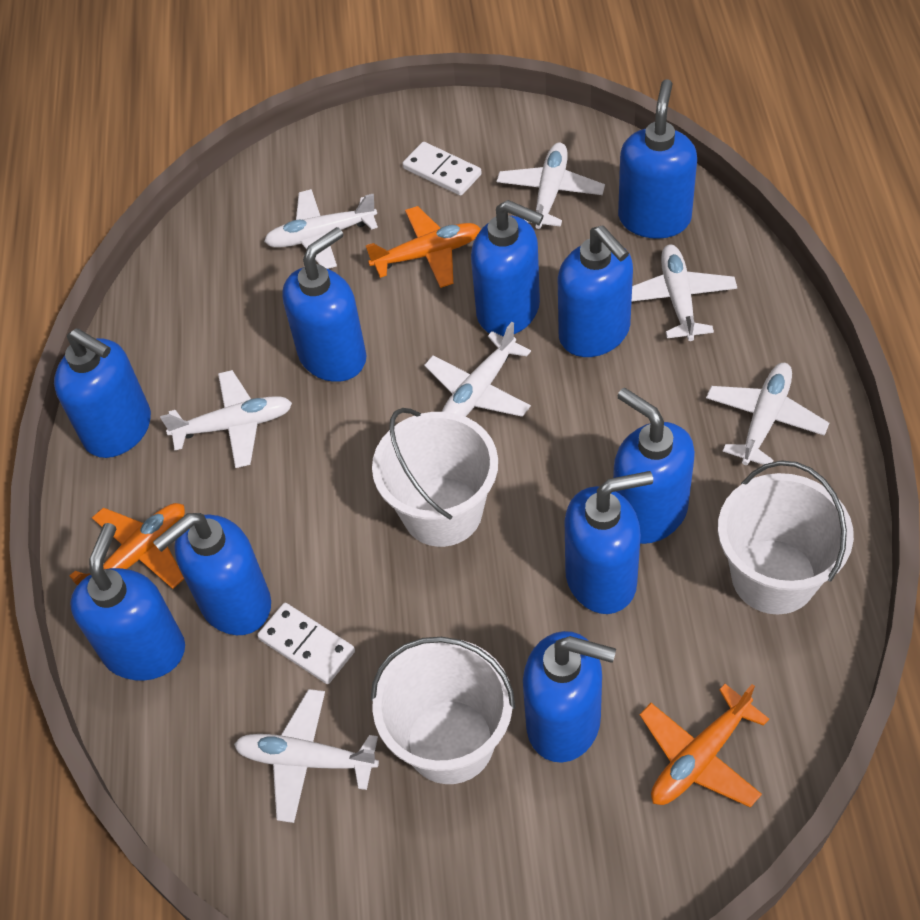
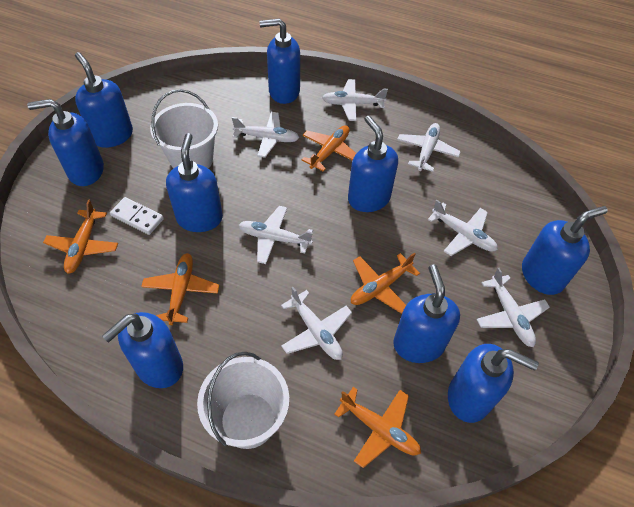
blue soap dispenser: [54,328,151,458] [70,523,185,681] [153,513,271,635] [282,227,366,382] [471,200,544,336] [523,631,616,763] [558,225,633,357] [565,471,653,614] [613,388,695,544] [618,79,697,239] = 10 -> [27,99,104,186] [75,52,133,148] [102,312,183,388] [166,133,223,232] [259,18,300,104] [348,116,398,212] [393,264,460,363] [448,344,539,423] [522,206,608,295] = 9
orange plane: [70,503,185,589] [366,206,481,288] [640,684,769,807] = 3 -> [43,199,118,274] [141,253,219,325] [302,125,356,172] [334,387,421,468] [351,252,420,314] = 5
white bucket: [371,637,515,784] [372,408,498,547] [718,460,854,614] = 3 -> [150,89,218,169] [197,352,289,449] = 2
white domino: [257,603,355,684] [402,142,482,196] = 2 -> [110,197,164,235] = 1

